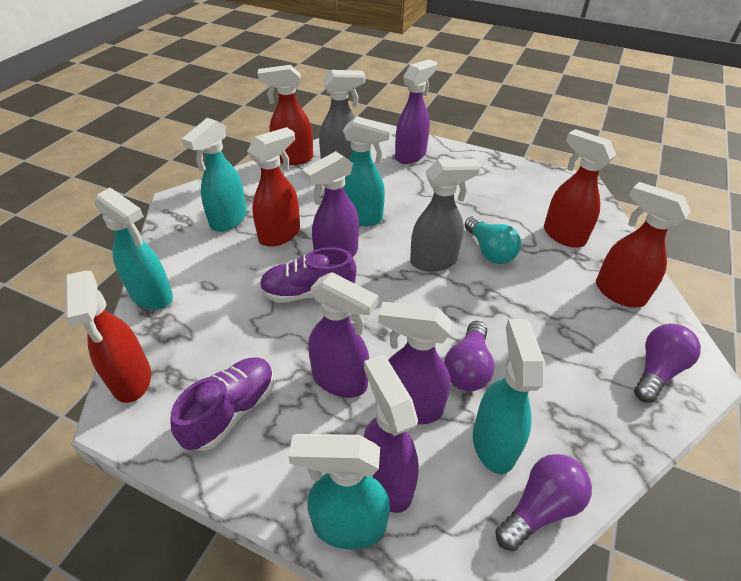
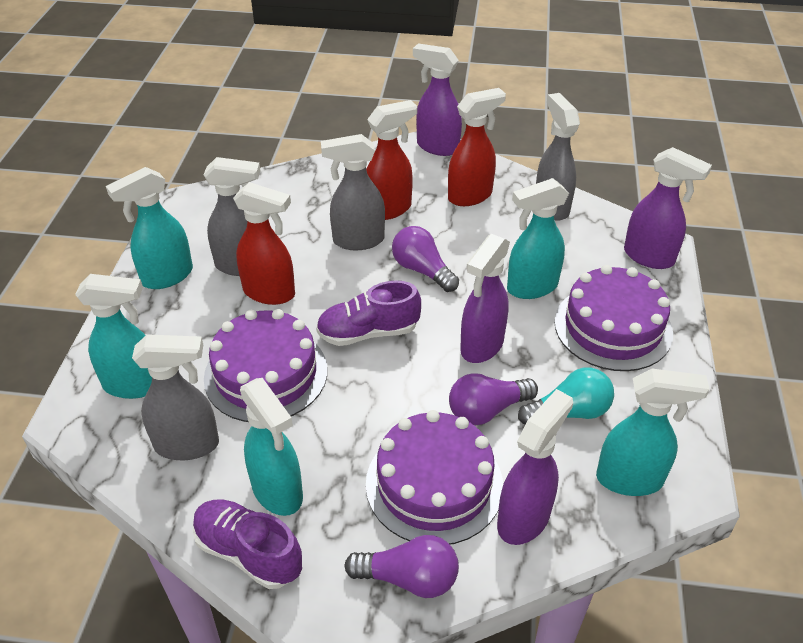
grey spray bottle: [319,70,365,160] [410,159,481,272] = 2 -> [132,334,219,460] [204,157,261,276] [321,134,385,250] [536,93,580,221] = 4
purple cake: none = 0 -> [204,309,327,422] [366,410,503,545] [554,265,673,371] = 3
purple spray bottle: [302,151,359,257] [308,272,378,398] [364,355,419,513] [378,302,452,424] [395,59,437,164] = 5 -> [413,43,462,156] [460,234,510,363] [497,389,573,545] [624,147,712,269] = 4
red spray bottle: [65,271,151,403] [247,127,300,247] [258,65,313,165] [544,129,616,248] [596,182,691,307] = 5 -> [233,182,295,305] [366,100,417,220] [448,88,506,206] = 3

